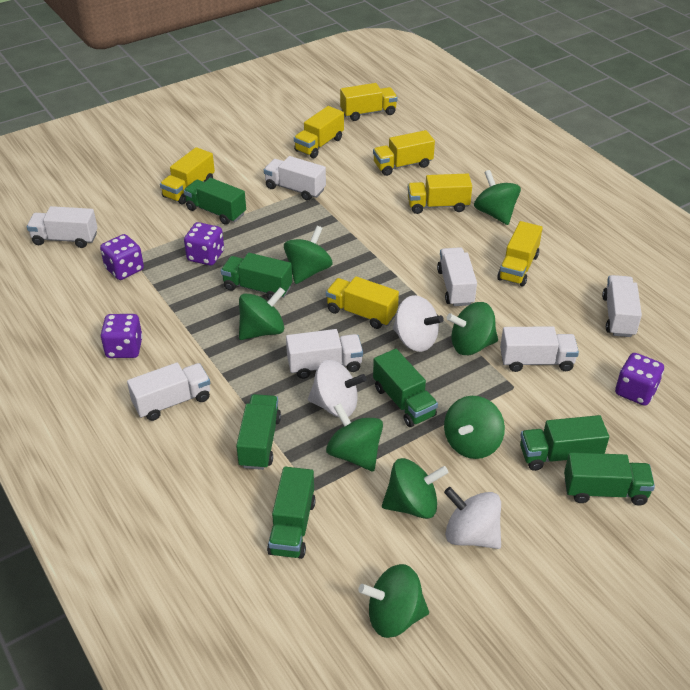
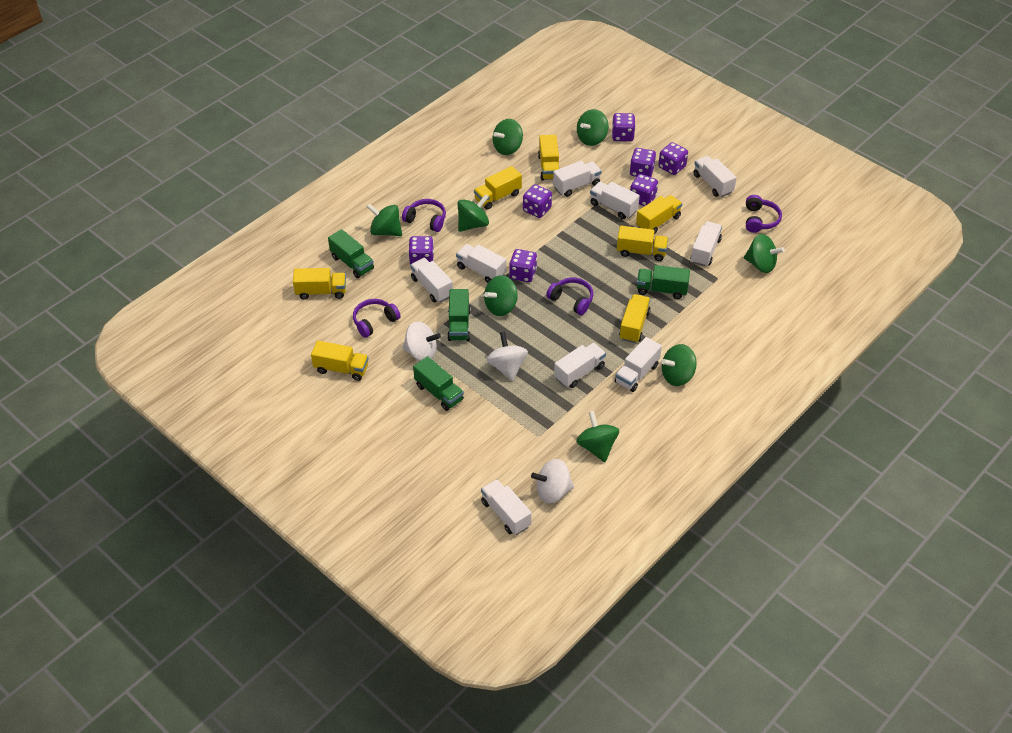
green truck: [184,178,246,225] [221,253,292,299] [236,394,281,470] [267,467,316,559] [373,349,438,427] [520,415,609,471] [564,452,655,506] = 7 -> [328,229,374,278] [413,356,464,411] [447,289,471,341] [637,265,690,299] = 4
purple dice: [100,234,144,280] [100,314,143,358] [184,222,224,265] [615,353,664,406] = 4 -> [409,236,434,265] [509,249,537,282] [523,184,552,218] [612,113,635,142] [630,148,656,177] [630,174,658,206] [658,142,688,175] = 7
purple headphones: none = 0 -> [353,299,401,338] [402,199,446,232] [546,277,593,315] [746,195,782,233] = 4
white truck: [27,206,98,248] [127,363,210,421] [264,156,326,201] [286,329,363,379] [437,247,477,306] [500,326,579,372] [602,275,642,337] = 7 -> [410,258,453,303] [456,244,506,283] [481,479,532,535] [553,161,602,197] [554,343,606,388] [590,182,640,220] [615,337,662,392] [690,221,722,267] [693,156,737,197] = 9

